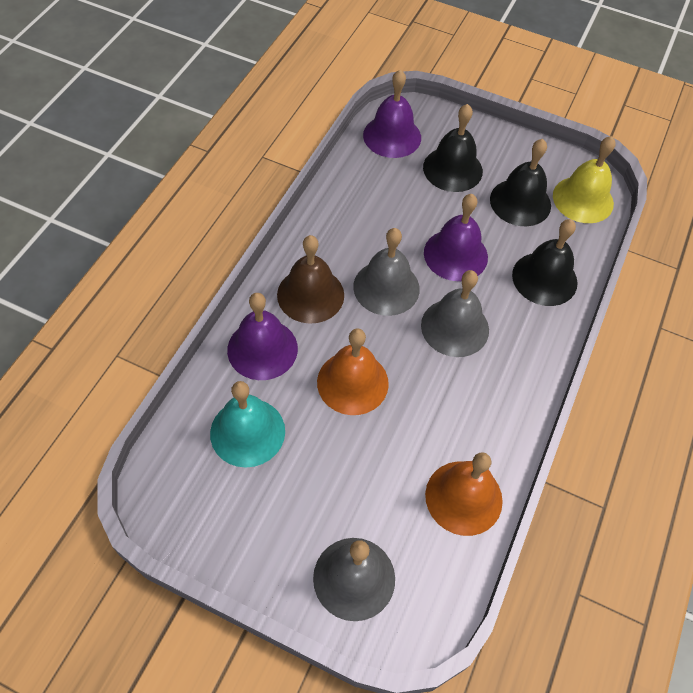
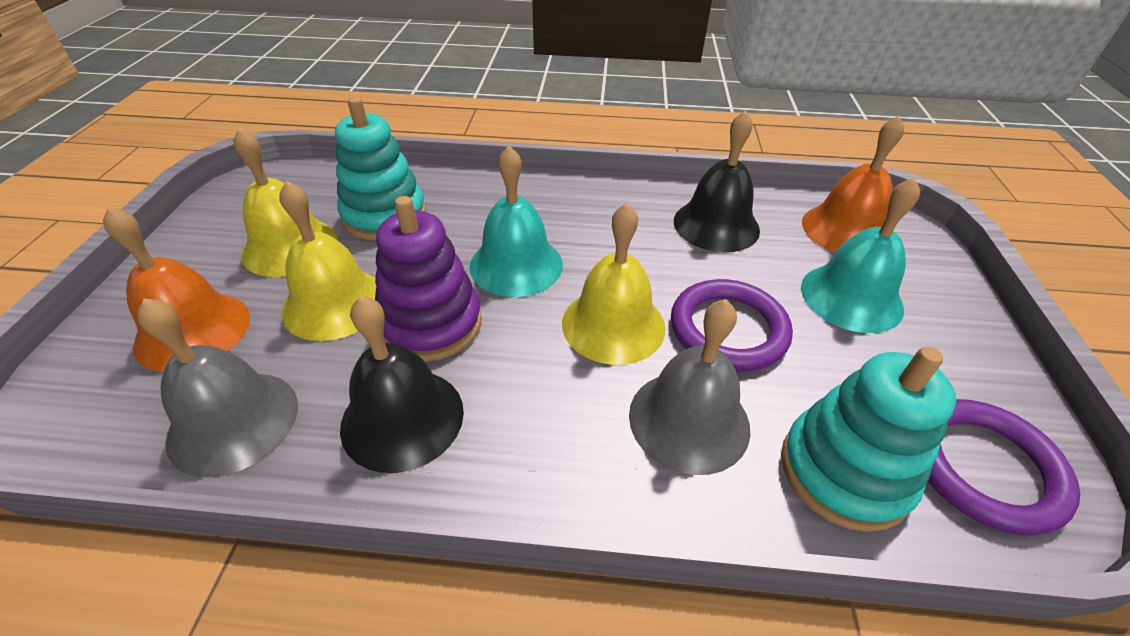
black bell: [423,104,483,192] [490,139,551,226] [512,219,578,306] = 3 -> [340,296,464,473] [674,110,760,252] = 2
brown bell: [277,235,344,324] = 1 -> none = 0
grey bell: [313,538,395,621] [353,228,420,316] [421,270,489,357] = 3 -> [137,298,298,477] [629,299,750,475] = 2
purple bell: [227,293,298,380] [363,70,421,158] [424,194,488,281] = 3 -> none = 0
purple ring: none = 0 -> [671,279,793,371] [928,399,1080,535] = 2
purple stacking toy: none = 0 -> [375,196,482,361] = 1
turquoise bell: [210,381,285,468] = 1 -> [470,146,563,297] [801,177,920,333] = 2
turquoise stacking toy: none = 0 -> [335,97,426,240] [781,347,956,532] = 2
yellow bell: [553,136,616,223] = 1 -> [233,128,338,277] [279,181,376,341] [562,203,665,365] = 3

